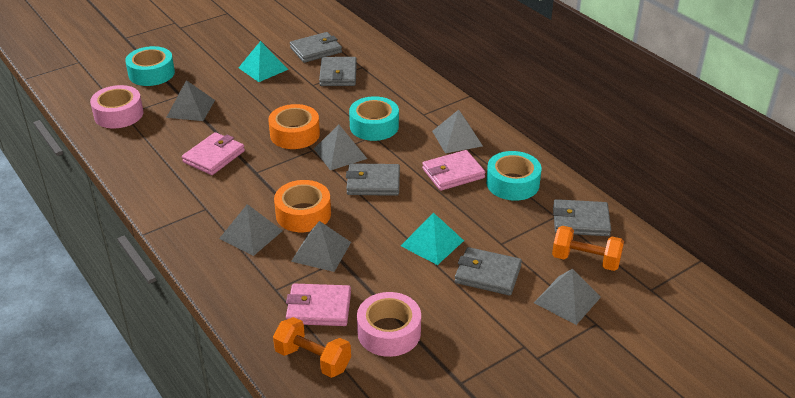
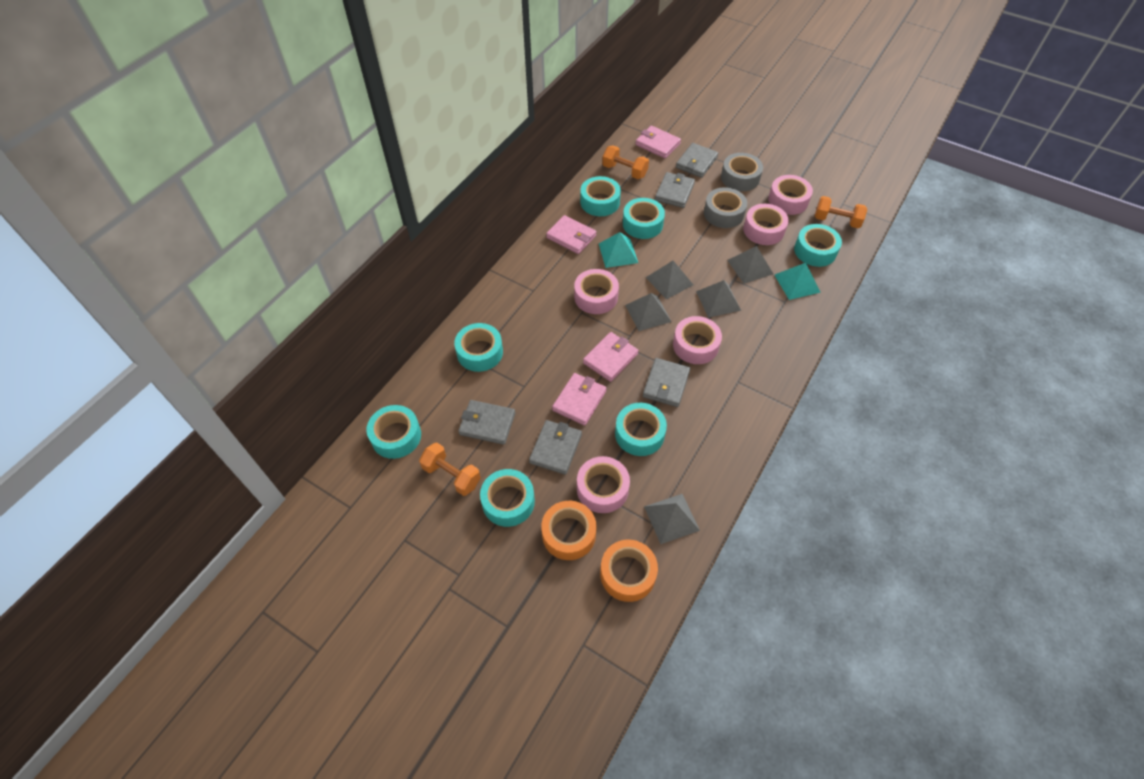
grey pyramid: [166,80,215,121] [219,204,283,256] [291,221,351,272] [314,125,367,170] [432,110,483,153] [534,269,601,325] = 6 -> [625,293,671,331] [644,494,700,544] [646,261,693,300] [696,280,741,318] [727,246,773,284] = 5
grey tape: none = 0 -> [704,187,747,228] [721,153,763,191] = 2
orange dumbbell: [273,317,351,378] [552,226,624,271] = 2 -> [419,442,481,496] [602,145,649,179] [815,196,867,229] = 3
pink tape: [90,85,143,128] [357,292,421,357] = 2 -> [574,269,619,314] [577,456,630,513] [673,316,722,364] [743,204,789,245] [768,175,813,215] = 5
pink wallet: [182,132,245,175] [286,284,351,326] [422,150,485,191] = 3 -> [546,215,597,254] [552,373,607,425] [583,332,639,382] [635,126,681,159] = 4
turquoise tape: [125,46,175,86] [349,96,399,141] [486,151,542,201] = 3 -> [366,405,421,459] [454,323,503,372] [480,469,535,527] [580,176,621,216] [615,403,667,456] [623,198,665,239] [794,224,842,267] = 7

